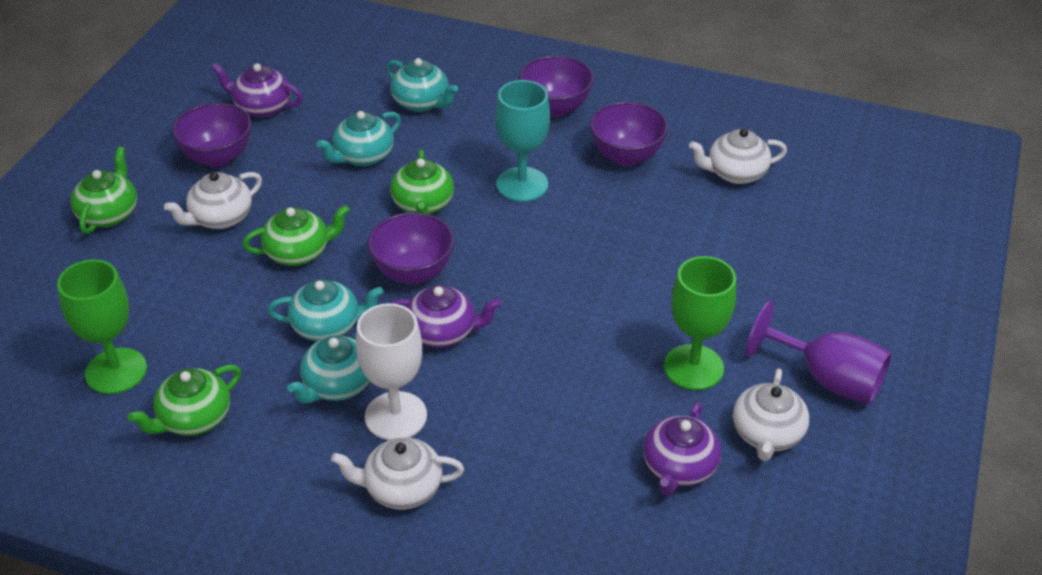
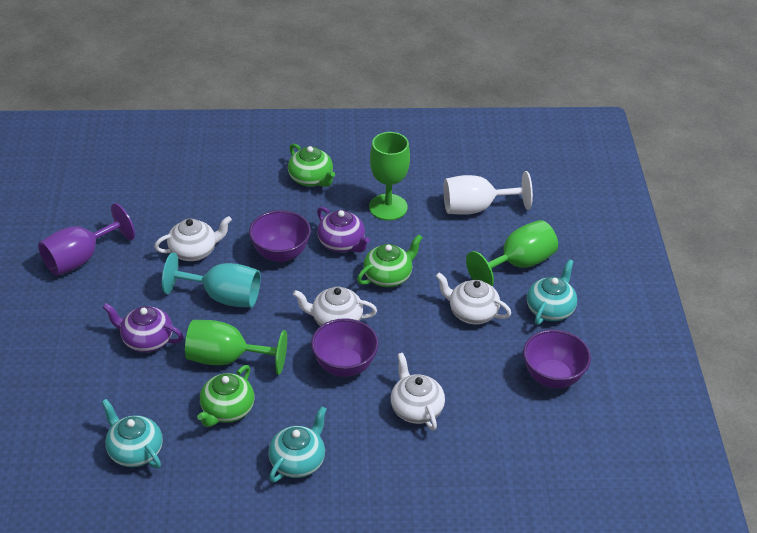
green goblet: [57,259,147,394] [664,256,736,390] = 2 -> [185,320,287,375] [369,132,410,220] [466,220,558,286] = 3
green teapot: [70,147,137,234] [128,364,241,436] [242,205,350,266] [390,150,454,214] = 4 -> [197,365,254,427] [288,143,335,187] [357,234,423,287] = 3
purple bowl: [172,102,251,168] [368,212,454,285] [519,55,594,117] [590,101,668,166] = 4 -> [249,210,311,262] [311,318,379,377] [523,330,591,388] = 3
purple teapot: [211,63,303,117] [391,285,502,348] [643,402,721,495] = 3 -> [102,303,183,352] [317,207,370,253] = 2
turquoise teapot: [268,279,384,341] [287,334,370,403] [316,111,401,166] [387,58,458,112] = 4 -> [101,399,163,469] [268,406,327,482] [527,259,577,325] = 3

